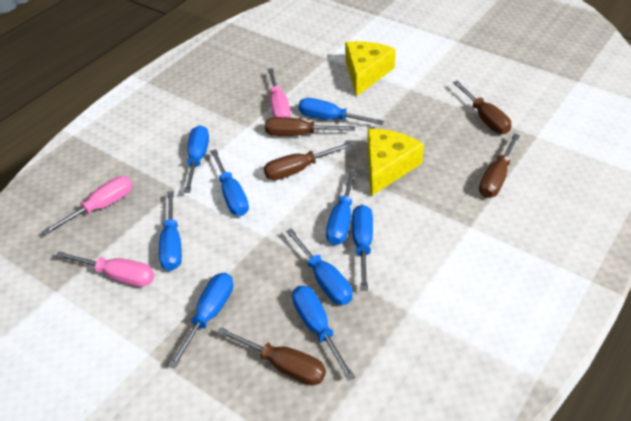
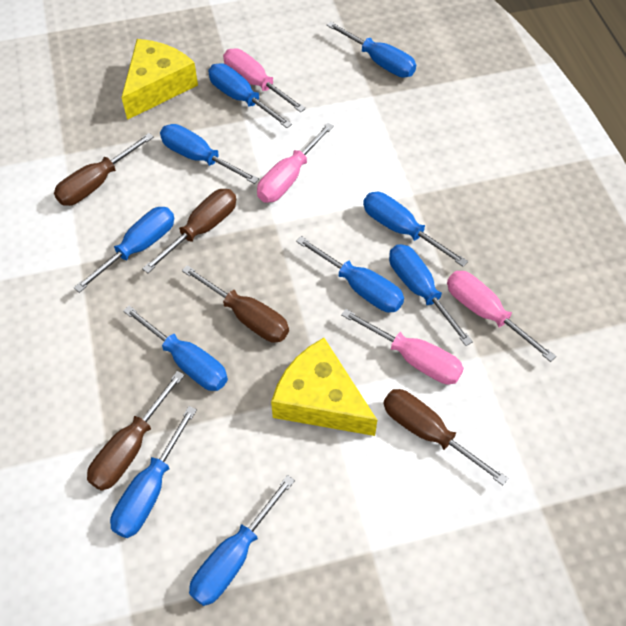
blue screwdriver: [159,191,182,271] [168,273,233,369] [184,125,209,193] [210,149,249,216] [286,228,352,305] [292,286,355,381] [298,98,384,125] [326,169,357,245] [352,205,373,291] = 9 -> [74,207,174,293] [110,406,197,538] [123,306,228,391] [160,124,259,184] [189,475,295,606] [208,63,292,128] [296,236,404,313] [327,22,416,78] [363,192,468,267] [389,244,473,346] = 10
pink screwdriver: [42,176,133,235] [55,251,154,287] [268,68,291,118] = 3 -> [223,49,306,112] [257,123,334,203] [341,309,464,384] [447,271,556,362] = 4

